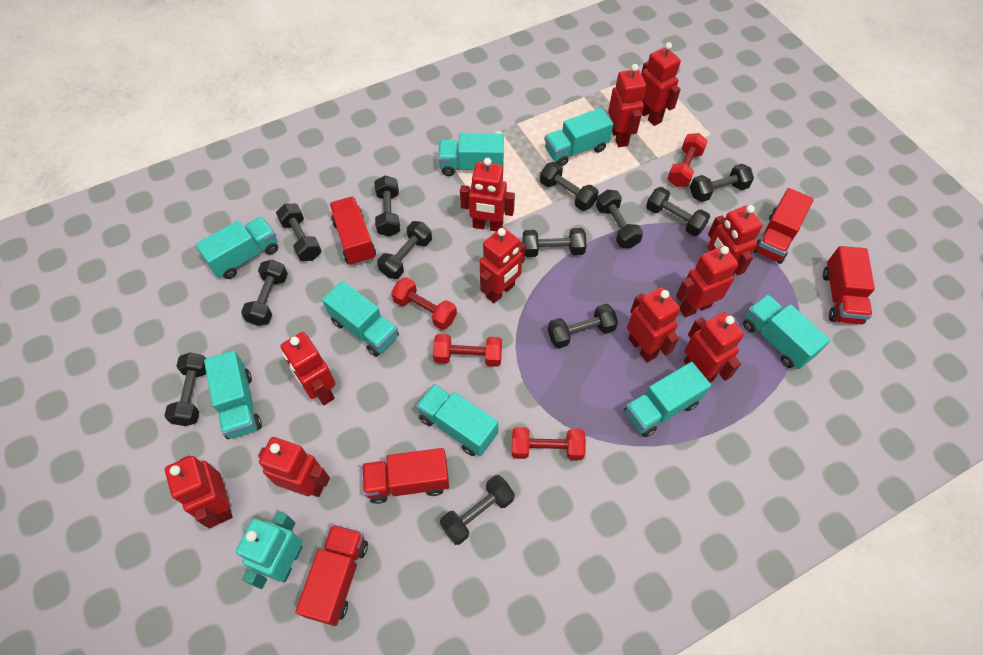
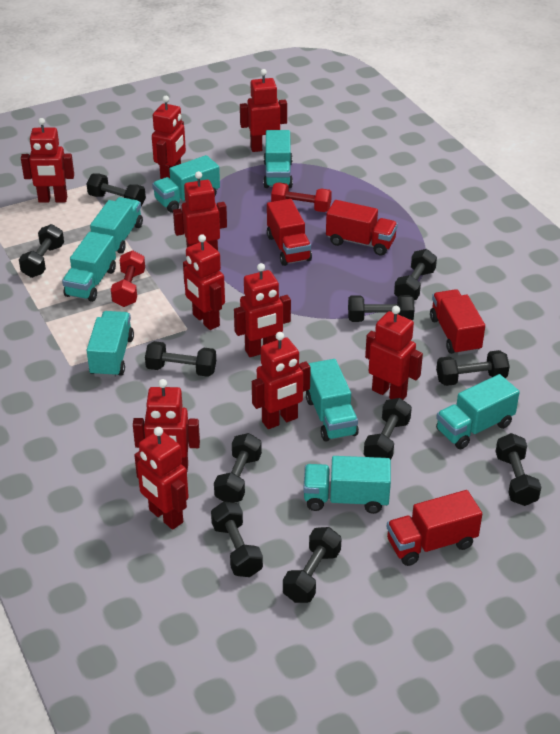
black dumbbell: [164,352,206,426] [241,260,288,326] [276,204,322,261] [375,176,400,237] [377,221,432,279] [440,475,515,545] [522,228,586,257] [540,162,598,211] [548,304,618,349] [596,189,643,248] [646,187,710,236] [690,164,754,202] = 12 -> [19,224,64,278] [86,174,146,206] [145,341,216,377] [211,501,263,577] [214,433,262,503] [283,527,342,603] [348,295,415,322] [364,398,412,460] [394,249,437,300] [436,350,510,386] [496,433,541,506] = 11
red dumbbell: [391,277,457,330] [433,334,502,367] [512,427,586,460] [667,133,708,187] = 4 -> [111,250,145,307] [271,182,332,212] = 2
red robot: [165,456,233,528] [258,437,330,497] [281,332,336,405] [460,158,515,231] [480,227,526,303] [608,64,646,147] [627,287,680,363] [641,42,681,126] [676,246,738,318] [684,312,744,383] [707,205,763,276] = 11 -> [21,118,74,203] [133,379,200,472] [134,427,189,530] [152,96,186,179] [173,171,227,251] [183,234,225,330] [234,263,291,357] [240,69,287,152] [252,332,311,429] [365,306,423,400] = 10
red truck: [295,524,368,626] [330,196,376,266] [362,448,449,504] [753,188,814,264] [823,246,875,324] = 5 -> [267,199,312,266] [326,200,398,256] [387,490,482,566] [430,289,485,355] = 4
turquoise robot: [236,511,303,589] = 1 -> none = 0

